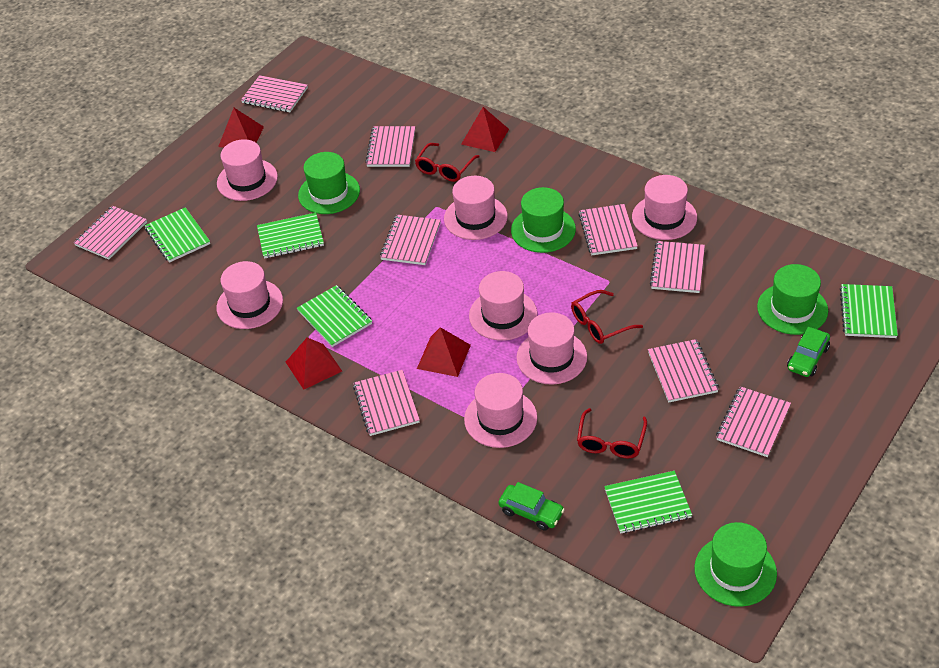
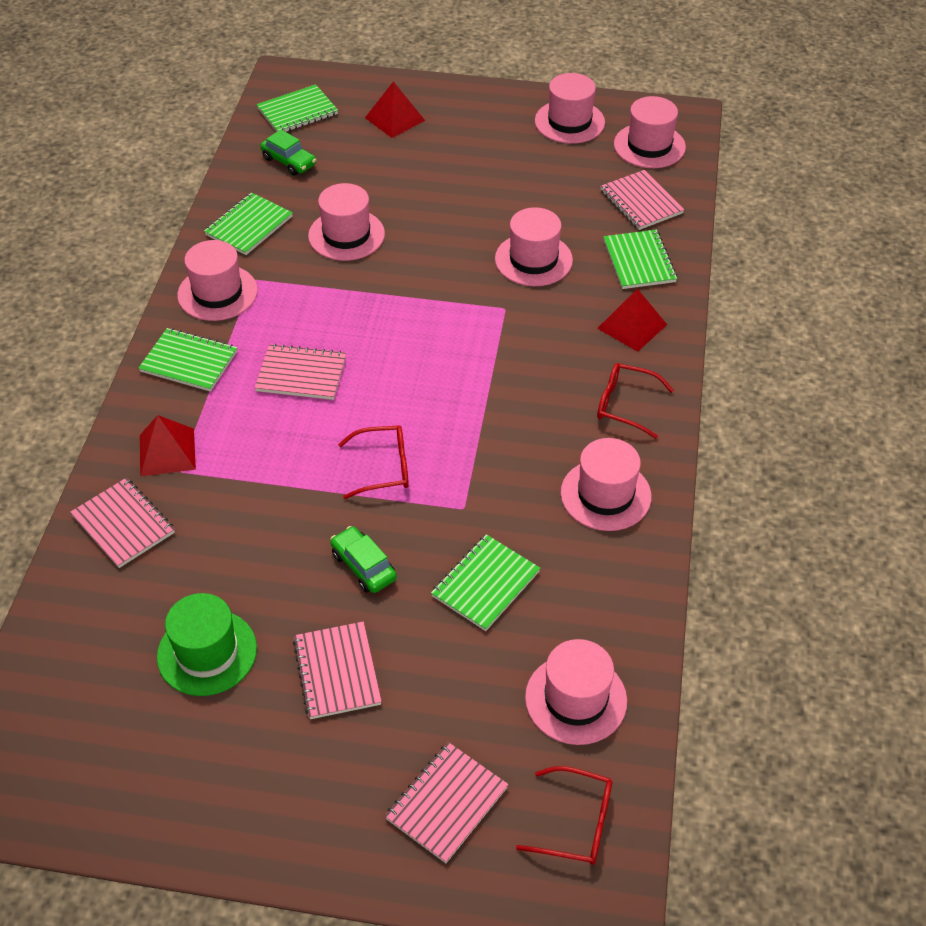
green hat: [298,152,360,214] [511,187,576,253] [694,522,777,607] [757,264,828,335] = 4 -> [157,593,257,696] = 1
pink notebook: [74,206,147,260] [241,75,308,112] [353,370,420,436] [365,126,415,167] [380,215,441,265] [579,204,638,255] [648,339,719,403] [650,241,705,293] [716,386,791,457] = 9 -> [70,478,175,568] [255,344,346,400] [293,622,382,719] [385,742,509,863] [600,170,684,230] = 5
red pyramid: [218,108,264,148] [286,338,342,389] [417,327,471,377] [461,107,509,152] = 4 -> [140,415,196,476] [365,81,425,138] [597,288,667,352] = 3

